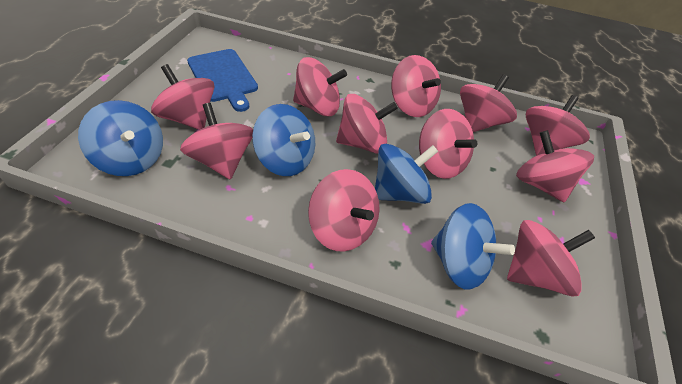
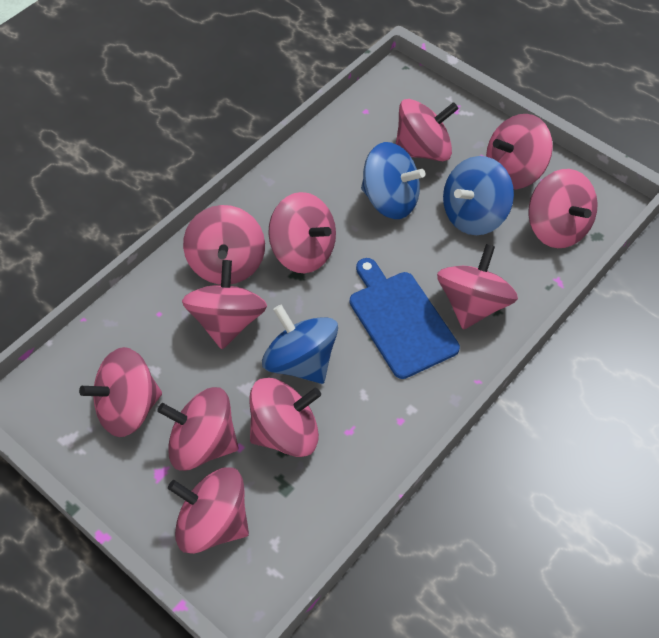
blue spinning top: [78,100,163,176] [252,104,315,176] [375,144,438,204] [431,203,515,290] = 4 -> [262,305,338,384] [361,142,425,219] [443,156,514,235] = 3

